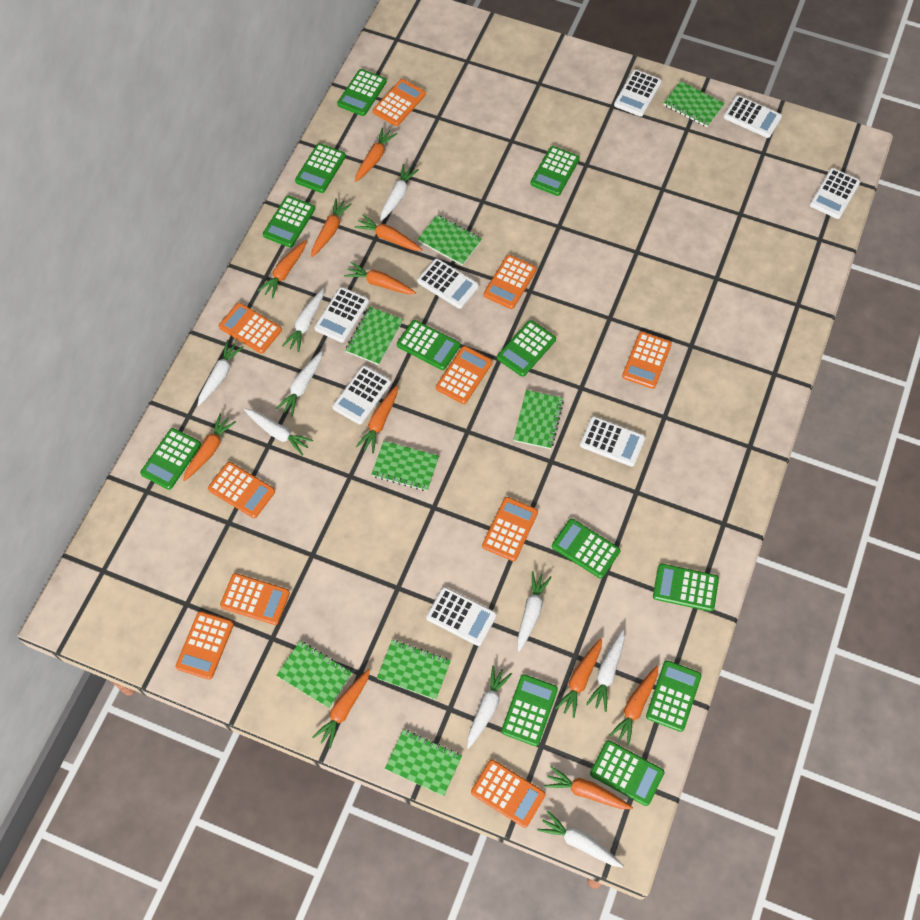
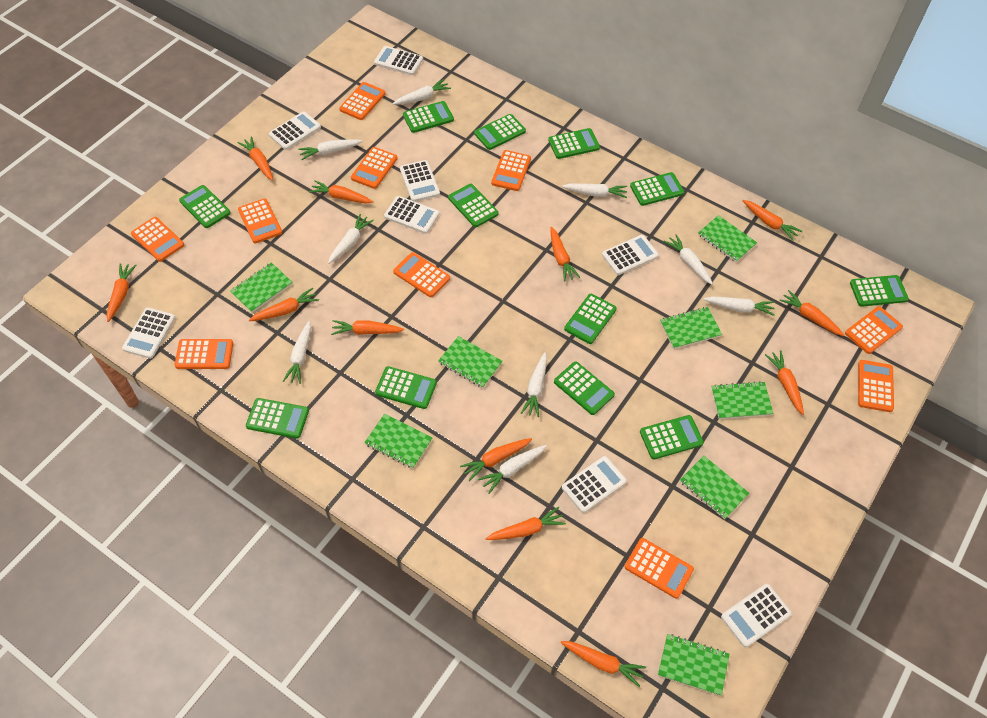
orange carrot: [183,414,236,481] [257,240,307,298] [311,198,352,257] [312,669,370,748] [344,262,416,294] [354,215,422,251] [355,127,397,182] [356,385,398,453] [544,766,633,809] [555,638,602,718] [609,666,658,746] = 11 -> [107,263,136,322] [238,136,273,181] [249,288,319,321] [309,181,373,204] [331,320,404,335] [460,438,532,481] [486,507,566,540] [550,227,580,281] [560,641,646,687] [743,200,802,241] [765,350,804,415] [779,290,844,336] = 12

